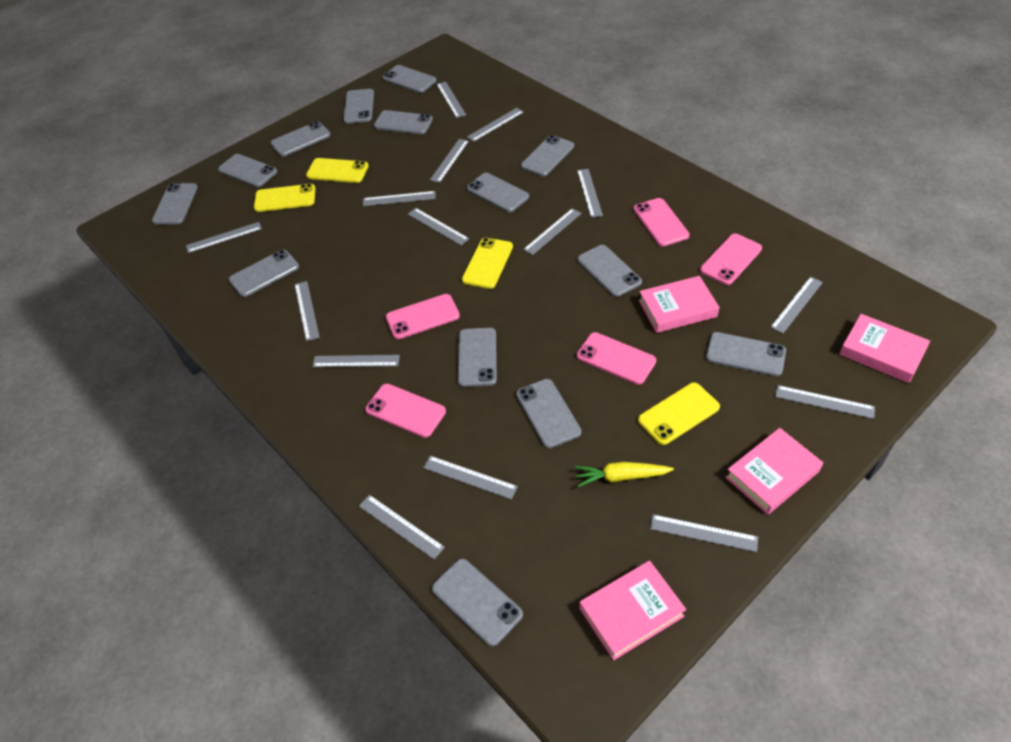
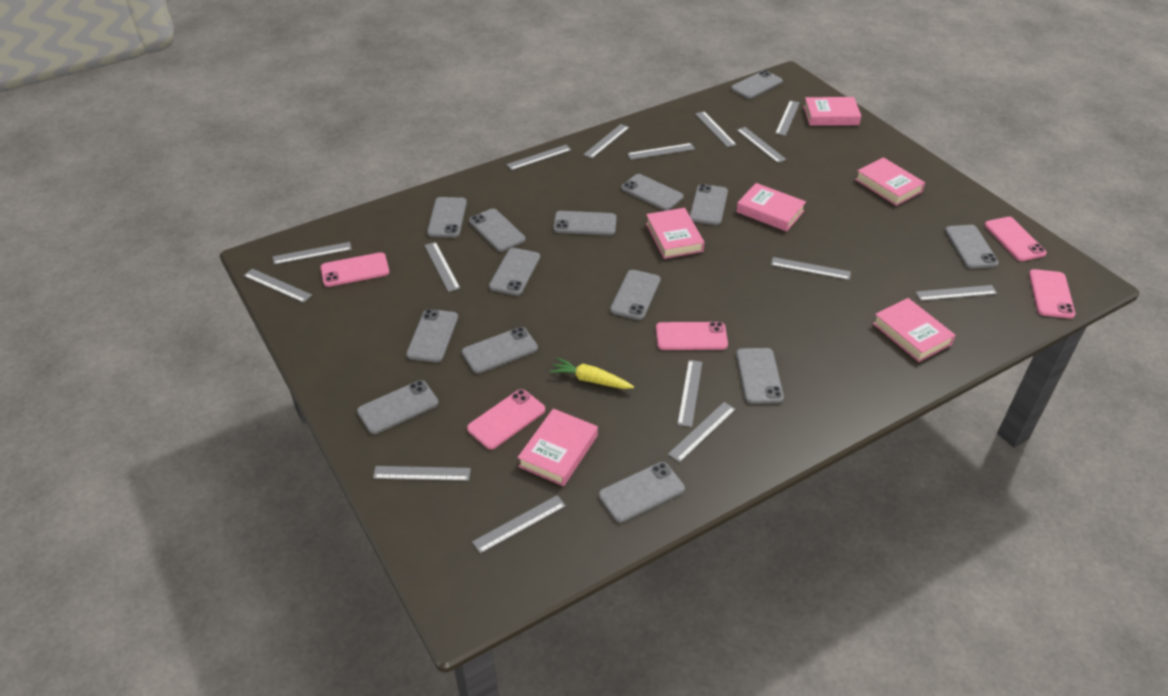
pink book: [580,561,686,660] [639,276,720,333] [725,428,823,515] [839,314,930,383] = 4 -> [518,408,598,486] [646,208,704,259] [736,183,806,232] [803,97,861,126] [855,157,925,206] [873,298,955,362] = 6
yellow phone: [254,184,315,212] [306,158,369,183] [462,238,513,289] [638,383,720,445] = 4 -> none = 0

